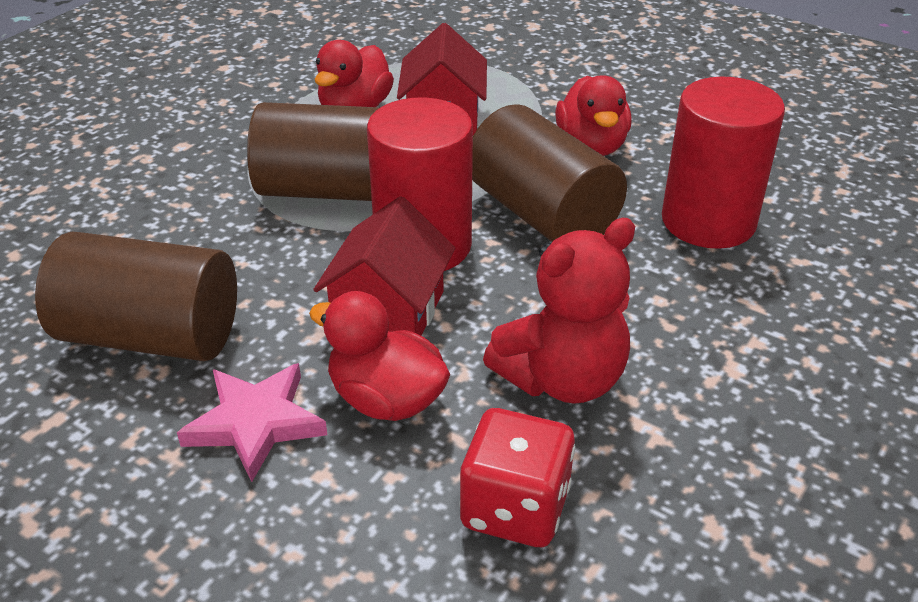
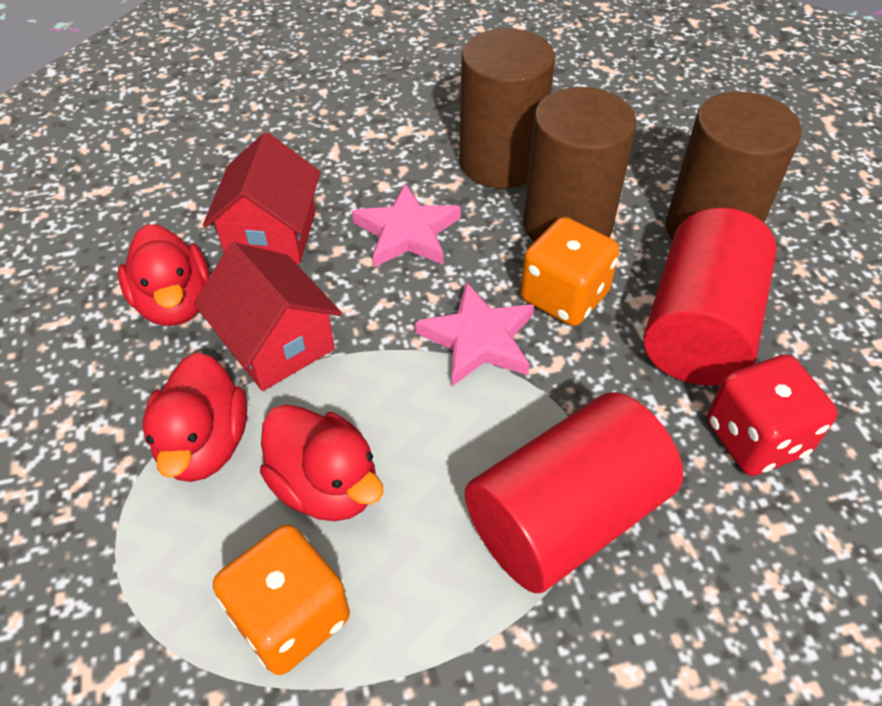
orange dice: none = 0 -> [213,524,350,675] [520,217,620,326] = 2
pink star: [177,363,327,482] = 1 -> [352,183,461,267] [415,282,534,386] = 2
red teddy bear: [483,218,635,404] = 1 -> none = 0

